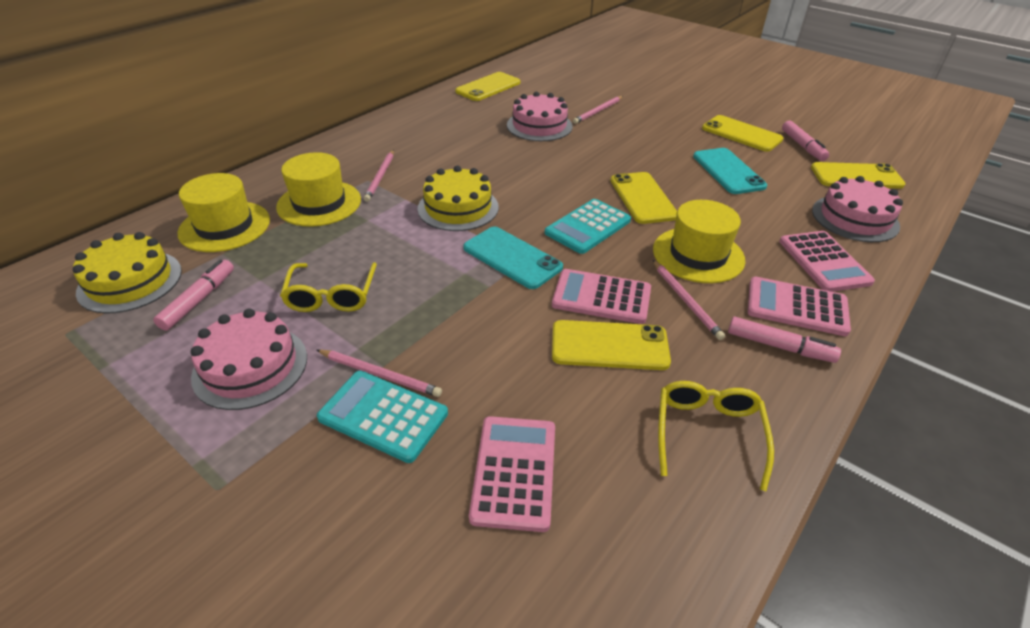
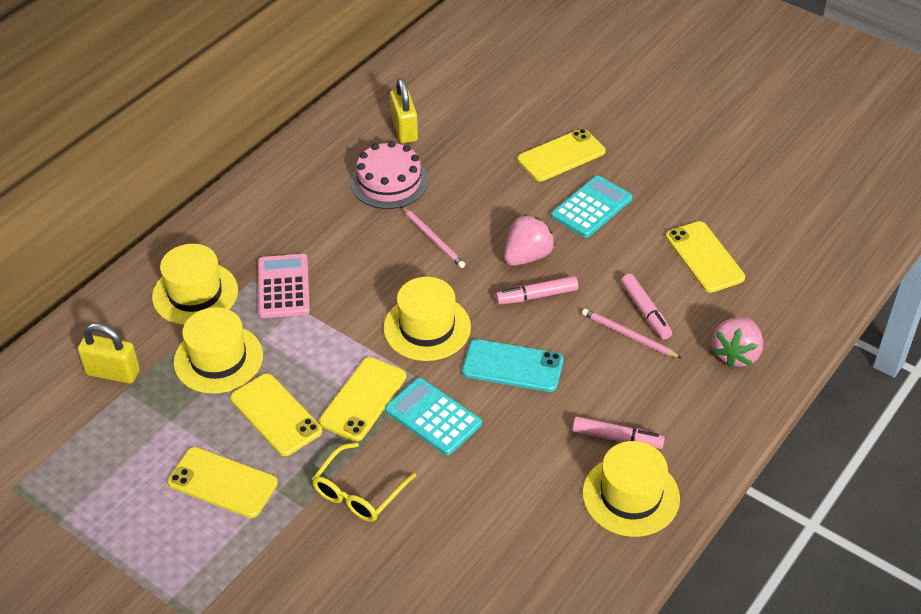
pink cake: [191,309,307,410] [507,92,573,141] [812,176,903,242] = 3 -> [351,141,428,209] = 1
pink calculator: [469,416,555,532] [552,269,651,324] [748,277,851,336] [779,231,875,292] = 4 -> [258,254,310,318] = 1
pink pencil: [317,350,442,397] [364,150,394,202] [573,96,623,124] [653,260,725,340] = 4 -> [402,207,465,268] [582,309,681,358] = 2
pink strawberry: none = 0 -> [504,214,555,266] [712,317,763,368] = 2
turquoise phone: [463,227,563,289] [693,148,767,194] = 2 -> [462,339,564,392] = 1
yellow cake: [73,232,182,314] [418,166,499,231] = 2 -> none = 0
yellow glasses: [280,262,377,312] [658,381,774,491] = 2 -> [312,442,416,522] = 1
yellow hat: [178,173,270,252] [276,152,361,227] [653,200,745,283] = 3 -> [152,244,238,325] [173,307,263,394] [383,277,471,361] [582,441,680,537] = 4
yellow padlock: none = 0 -> [78,323,140,384] [390,78,418,143] = 2

